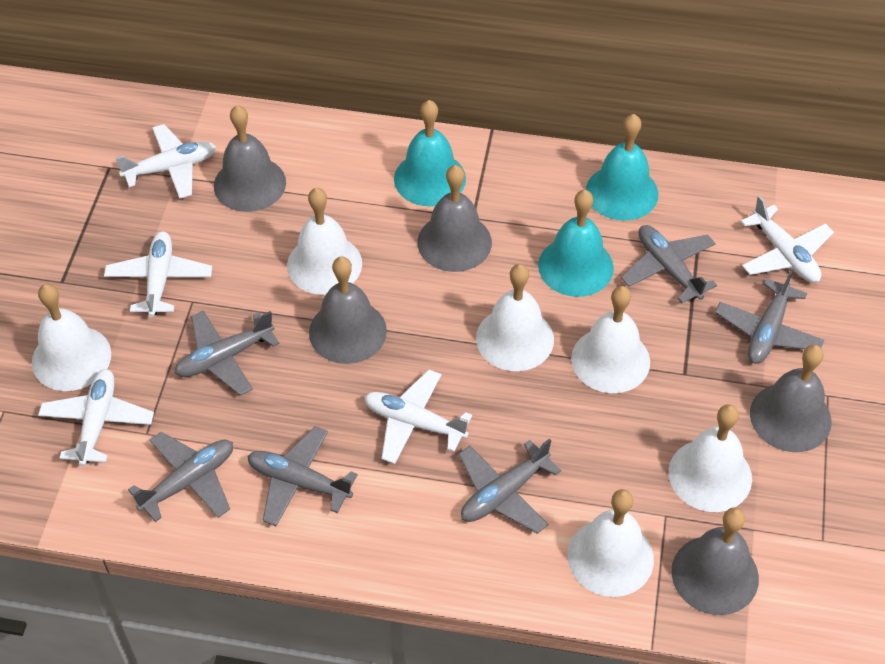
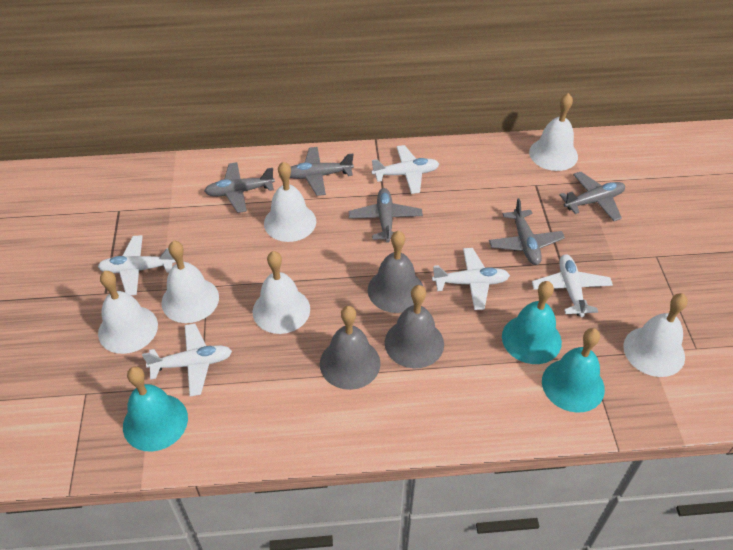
grey bell: [214,105,286,212] [309,256,387,364] [418,165,492,272] [671,507,759,615] [750,345,832,452] = 5 -> [320,306,380,390] [368,231,423,313] [385,285,444,368] = 3
grey plane: [128,432,233,522] [175,310,280,396] [247,426,358,526] [459,438,561,534] [621,225,717,303] [715,268,824,364] = 6 -> [204,162,275,213] [290,147,354,196] [349,188,423,243] [489,198,565,265] [559,172,625,221] = 5

